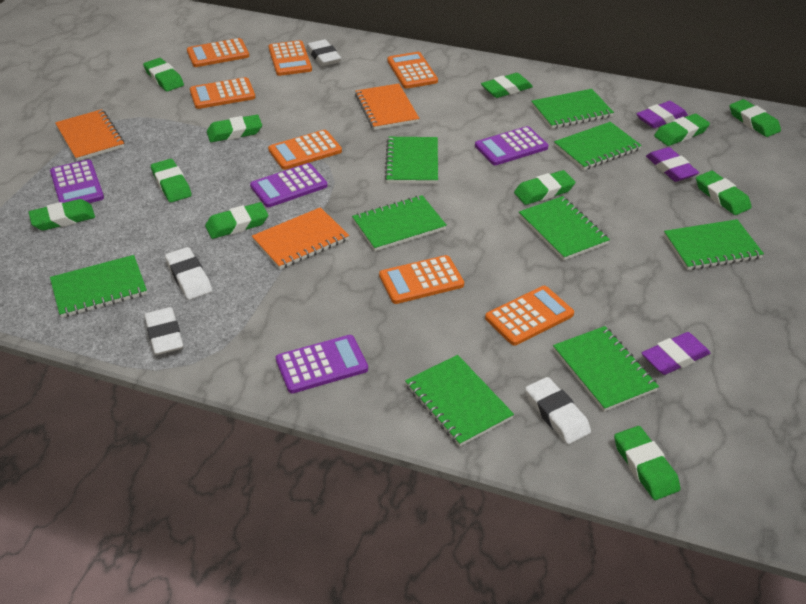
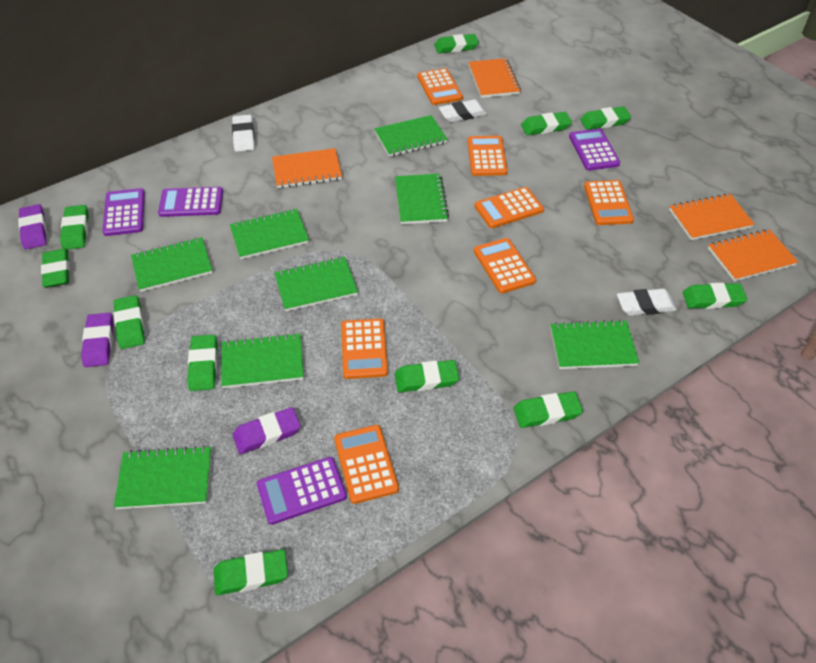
green notebook: [50,255,147,318] [352,195,447,251] [385,137,438,184] [405,355,514,447] [519,196,610,260] [531,89,614,129] [553,326,659,412] [554,122,642,170] [664,219,764,270] = 9 -> [114,446,211,509] [131,237,213,292] [221,333,304,388] [230,209,309,259] [274,257,358,311] [374,115,448,157] [395,174,449,224] [551,320,639,369] = 8
orange notebook: [55,109,125,161] [252,207,349,269] [355,83,419,130] = 3 -> [272,148,342,188] [469,58,521,98] [669,193,755,240] [708,229,798,281] = 4
white eraser: [144,307,183,355] [165,247,212,300] [306,39,341,66] [525,377,591,444] = 4 -> [232,114,255,152] [439,99,487,122] [617,289,677,316] = 3

